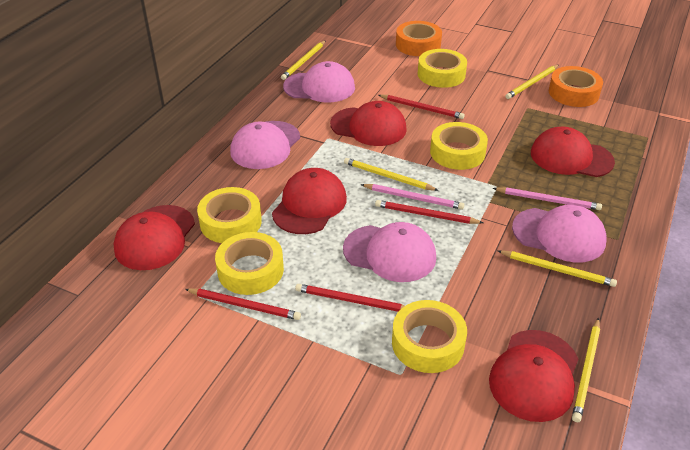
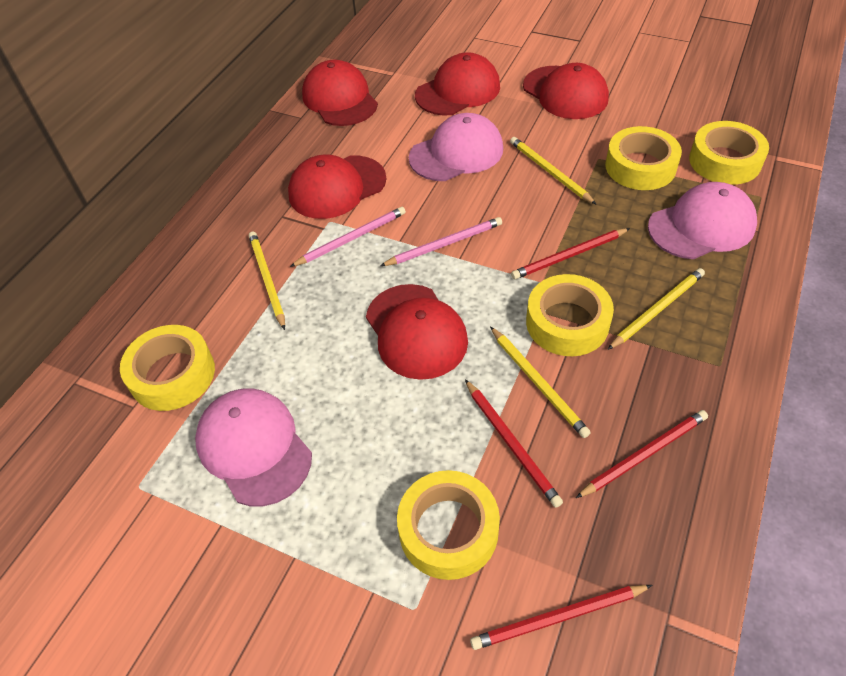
orange tape: [396,21,442,56] [549,66,603,107] = 2 -> none = 0
pink cap: [230,121,300,169] [283,61,355,103] [343,222,436,282] [512,205,607,262] = 4 -> [195,388,312,506] [409,113,503,181] [648,182,757,259] = 3
yellow pencil: [281,40,326,80] [344,158,439,191] [498,250,617,287] [505,65,559,99] [572,318,600,422] = 5 -> [249,231,285,330] [490,326,591,438] [510,137,596,204] [607,268,705,350] = 4

